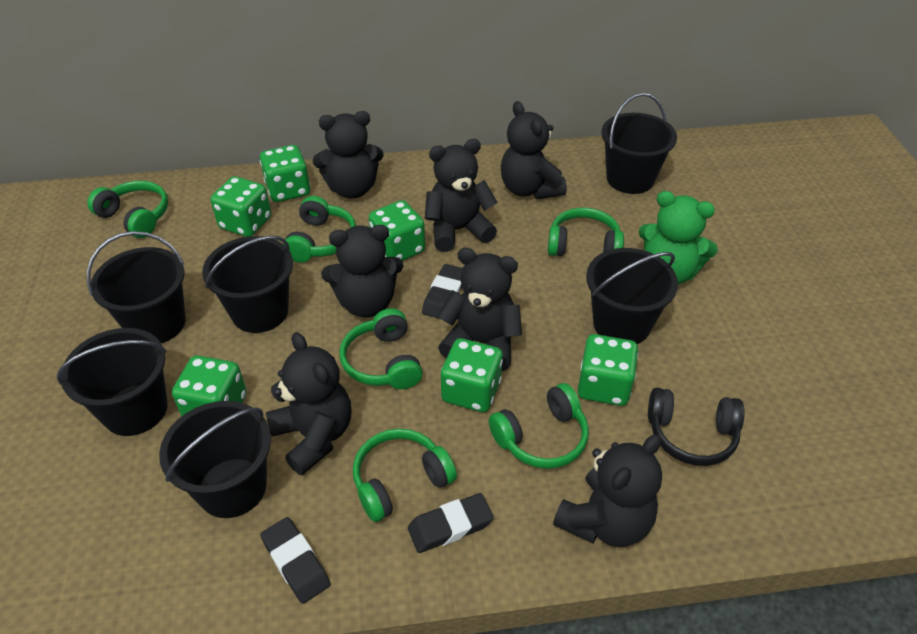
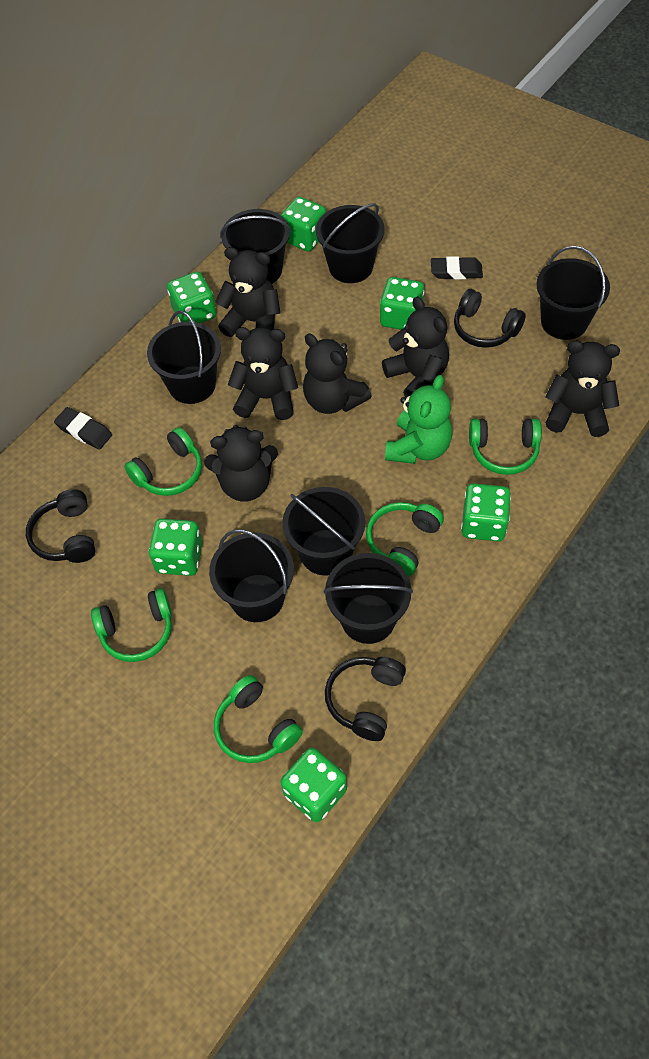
black bucket: [57,328,168,436] [87,231,186,343] [159,401,271,518] [202,236,293,333] [586,248,678,344] [601,93,677,194] = 6 -> [147,311,221,404] [209,529,294,622] [220,209,291,284] [282,487,365,576] [316,203,385,283] [324,553,413,644] [536,246,610,340] = 7
black eraser: [260,517,331,604] [408,493,494,553] [422,264,463,319] = 3 -> [54,407,112,450] [431,256,483,279] = 2
black headphones: [648,388,745,466] = 1 -> [26,489,96,563] [325,657,406,741] [454,289,526,348] = 3
black teddy bear: [266,332,351,475] [313,111,384,199] [321,225,403,318] [425,139,498,252] [438,248,522,371] [501,101,567,199] [553,434,662,547] = 7 -> [204,425,278,502] [215,247,280,337] [228,327,298,420] [303,333,372,414] [382,297,449,398] [545,341,620,437] = 6
green headphones: [87,181,168,238] [283,196,356,263] [340,308,423,389] [353,429,457,522] [489,383,589,469] [548,208,624,256] = 6 -> [91,588,172,662] [124,427,202,496] [214,675,303,763] [366,502,444,577] [469,419,542,475] = 5

